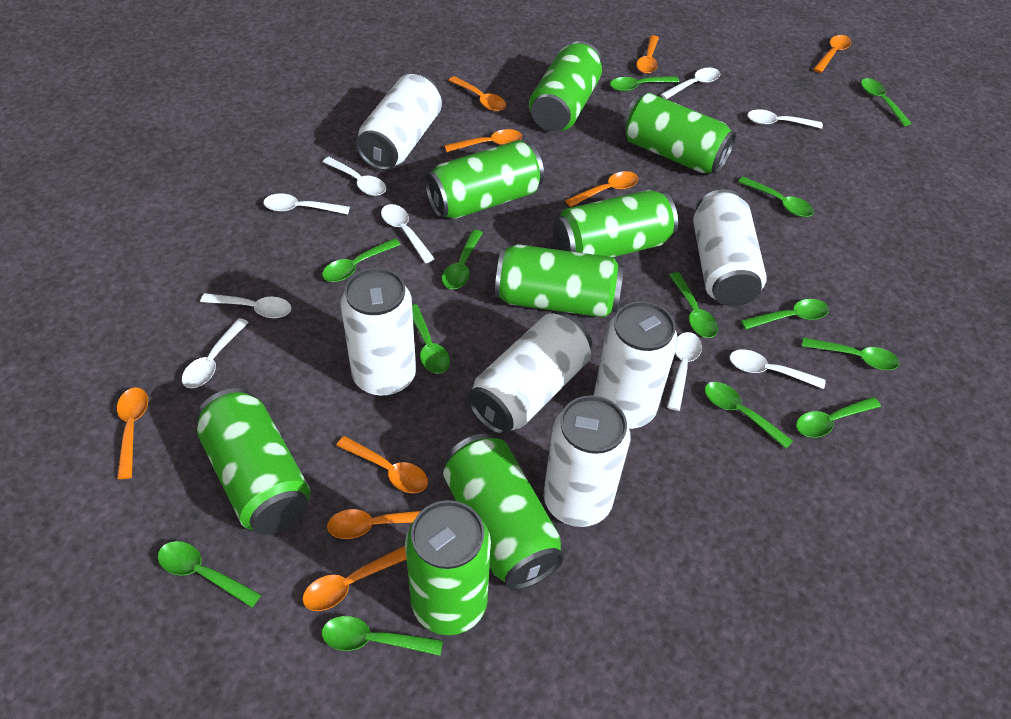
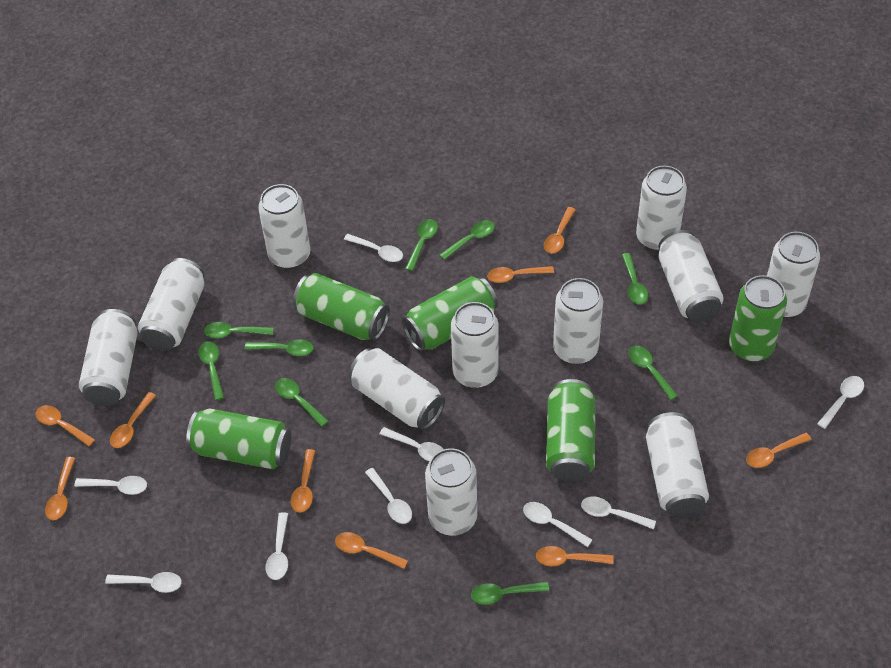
green can: [196,388,311,535] [405,500,491,635] [425,140,544,219] [443,434,564,590] [495,244,624,318] [529,41,602,132] [553,190,678,257] [622,93,736,174] = 8 -> [186,408,291,469] [293,273,390,341] [402,276,498,351] [546,379,595,482] [729,275,787,362] = 5
green spoon: [158,541,261,607] [322,238,401,282] [322,616,443,656] [412,304,450,374] [442,230,483,289] [610,76,679,92] [669,272,718,338] [705,382,793,449] [738,176,814,217] [741,299,829,329] [796,397,881,438] [802,337,900,370] [861,78,912,126] = 13 -> [198,341,224,400] [204,322,273,338] [245,339,314,356] [275,378,328,427] [405,219,438,271] [440,220,495,260] [471,582,549,605] [622,253,648,304] [629,346,678,400] = 9
white can: [341,268,416,396] [356,74,442,170] [467,313,592,435] [544,395,630,527] [593,301,678,429] [693,189,767,306] = 6 -> [79,309,138,406] [138,258,205,351] [258,184,310,269] [349,348,445,430] [425,448,477,536] [451,302,499,388] [553,278,603,364] [636,166,687,251] [646,412,709,518] [658,230,724,322] [767,232,820,318] = 11

